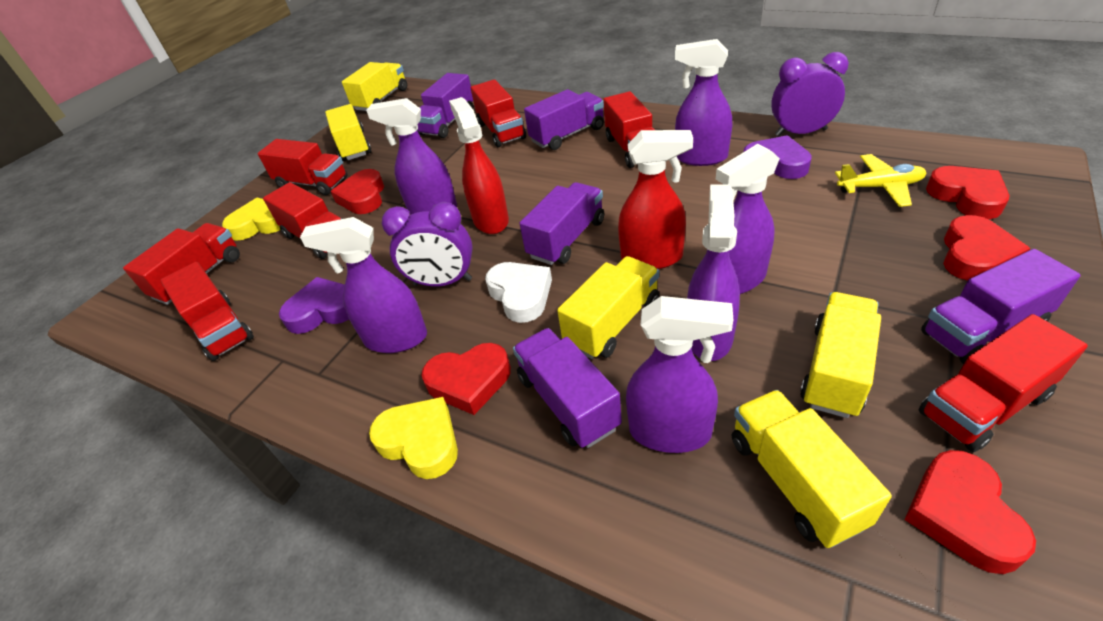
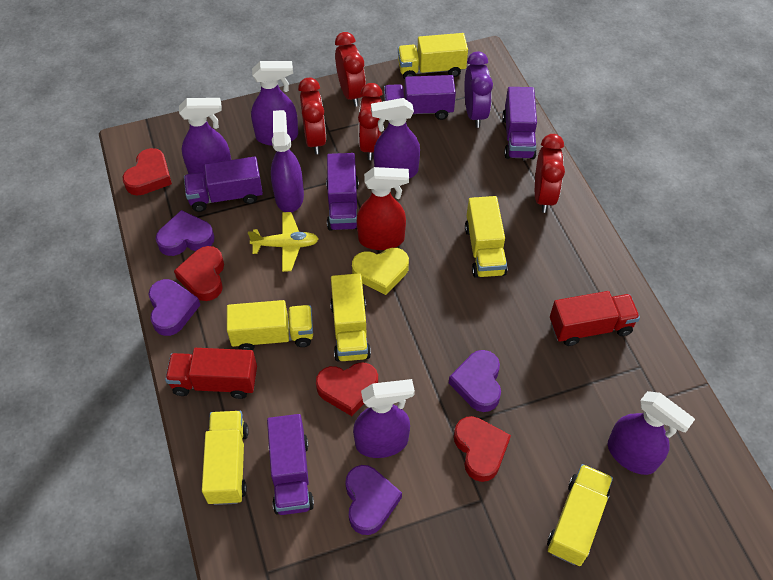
purple clock: [381,202,473,286] [771,52,849,136] = 2 -> [465,51,493,128] = 1
purple heart: [279,277,349,334] [743,135,812,179] = 2 -> [148,279,200,336] [156,210,214,256] [345,465,402,535] [449,350,501,412] = 4
red clock: none = 0 -> [298,78,326,154] [335,32,366,107] [358,83,383,160] [535,134,565,213] = 4
red heart: [331,169,384,214] [421,343,511,415] [904,450,1036,574] [926,166,1009,219] [943,215,1031,281] = 5 -> [123,148,172,196] [174,246,224,301] [316,362,378,416] [454,416,511,482] = 4
red spray bottle: [449,97,509,234] [618,130,693,269] = 2 -> [357,167,409,250] = 1
red truck: [123,223,240,305] [161,262,254,361] [258,139,348,195] [263,182,342,259] [471,79,526,147] [603,91,655,168] [919,314,1088,452] = 7 -> [165,348,257,399] [550,291,640,346] = 2
white heart: [485,262,552,323] = 1 -> none = 0
yellow heart: [222,198,280,241] [369,397,458,479] = 2 -> [352,248,409,295] = 1
yellow truck: [325,104,371,161] [342,62,407,111] [557,256,659,359] [732,390,892,548] [800,292,881,418] = 5 -> [202,411,249,505] [227,300,313,350] [330,273,371,361] [398,33,468,79] [465,196,507,278] [547,464,613,566] = 6

